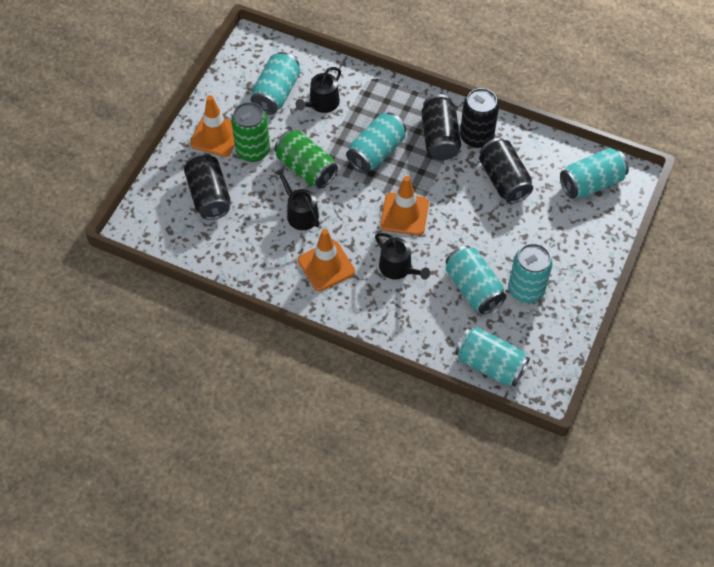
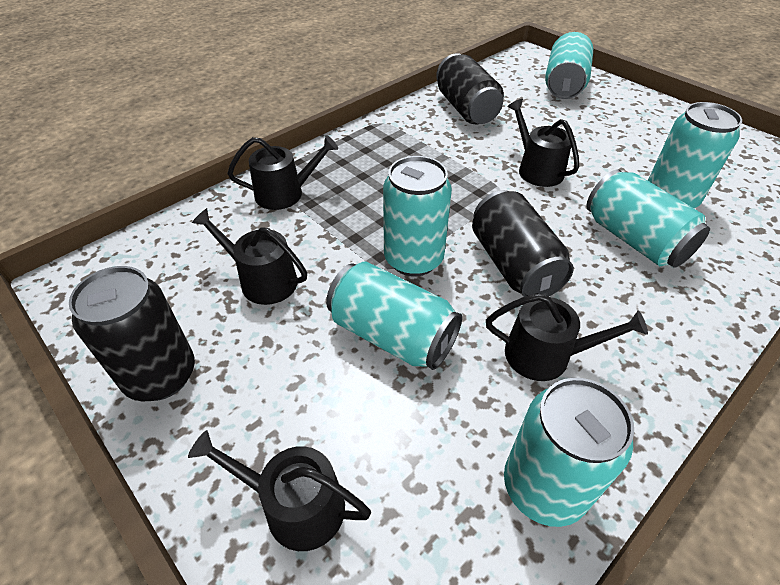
black can: [184,153,230,220] [421,94,461,160] [460,88,499,148] [479,138,533,204] = 4 -> [69,266,195,401] [436,53,504,124] [472,190,574,297] = 3
black watering can: [274,168,319,230] [296,67,341,113] [375,233,430,280] = 3 -> [188,430,371,551] [192,208,307,305] [228,135,338,210] [486,293,648,381] [507,99,579,187] = 5
green can: [231,102,270,162] [274,130,338,189] = 2 -> none = 0
orange traffic cone: [190,95,235,157] [298,229,355,291] [380,176,429,235] = 3 -> none = 0

